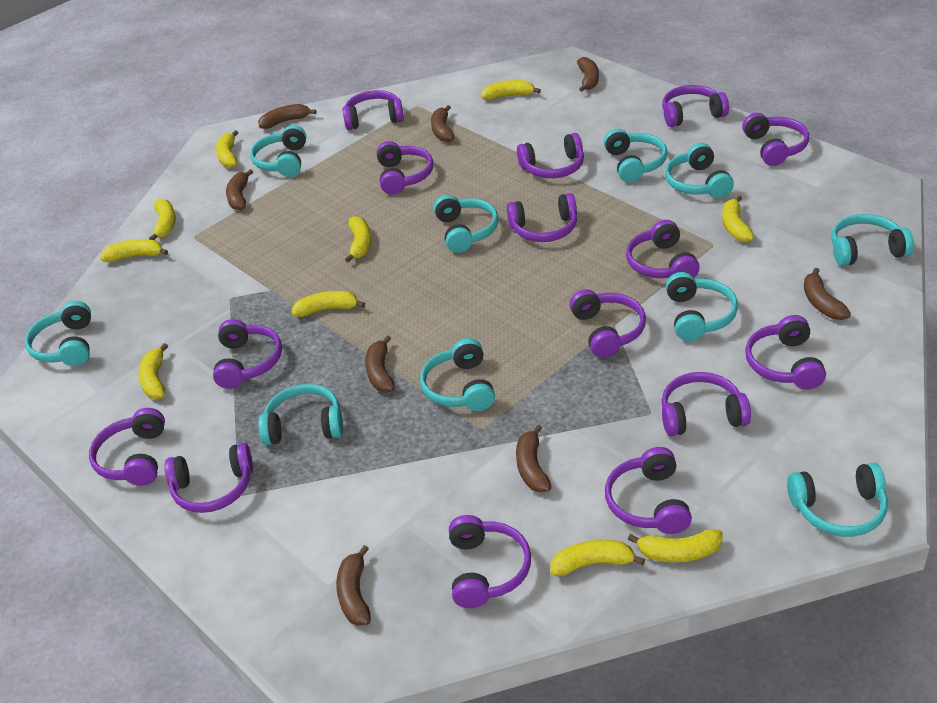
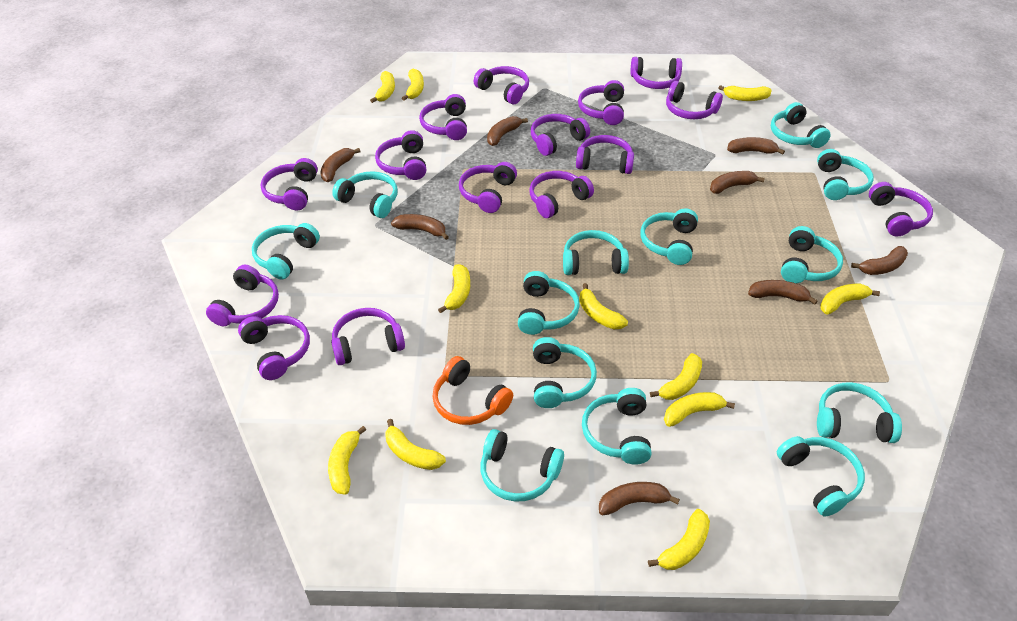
orange headphones: none = 0 -> [432,356,513,425] = 1
turquoise headphones: [25,301,91,366] [250,125,306,177] [258,384,343,445] [420,338,495,411] [434,195,498,253] [604,129,667,182] [665,143,734,198] [666,272,738,341] [787,463,888,537] [831,214,914,266] = 10 -> [252,223,320,280] [332,171,398,218] [480,429,564,502] [518,271,580,335] [533,337,597,408] [563,230,629,275] [582,388,651,465] [640,208,698,265] [771,102,831,148] [777,436,865,517] [781,226,843,283] [817,149,874,200] [817,382,902,443] = 13
yellow banana: [100,239,168,262] [139,343,168,399] [149,199,176,240] [216,130,239,168] [291,291,365,317] [345,216,371,263] [481,80,541,100] [550,540,645,576] [628,529,723,562] [722,195,754,242] = 10 -> [328,426,366,495] [370,71,395,103] [386,419,446,470] [402,69,424,101] [438,264,470,313] [579,283,628,329] [648,509,710,570] [650,353,702,400] [664,392,735,427] [718,85,771,101] [820,283,880,315] = 11

